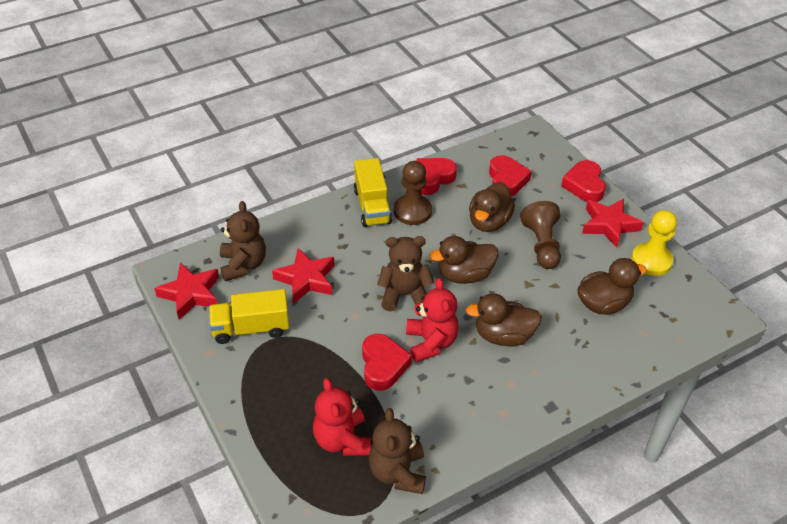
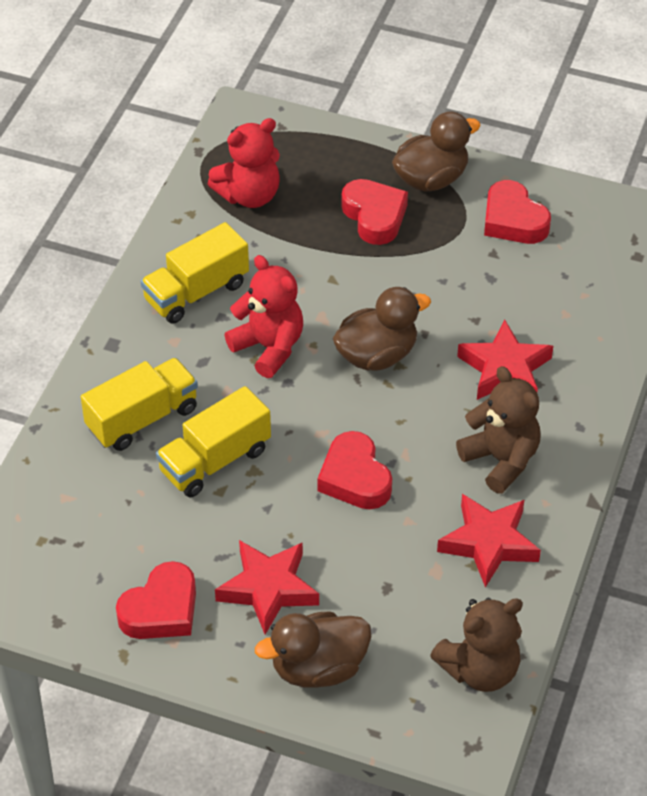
brown duck: [429,236,498,284] [465,293,542,347] [469,182,515,232] [577,258,647,315] = 4 -> [255,611,371,688] [333,287,431,371] [392,112,481,192] = 3
brown pawn: [394,161,432,225] [520,201,561,269] = 2 -> none = 0
brown teddy bear: [220,201,266,281] [369,408,426,494] [377,236,434,311] = 3 -> [430,598,523,692] [456,366,540,494] = 2
yellow pawn: [631,210,677,276] = 1 -> none = 0
yellow truck: [209,289,290,344] [354,158,392,227] = 2 -> [81,358,198,451] [141,222,249,324] [156,386,271,497] = 3

